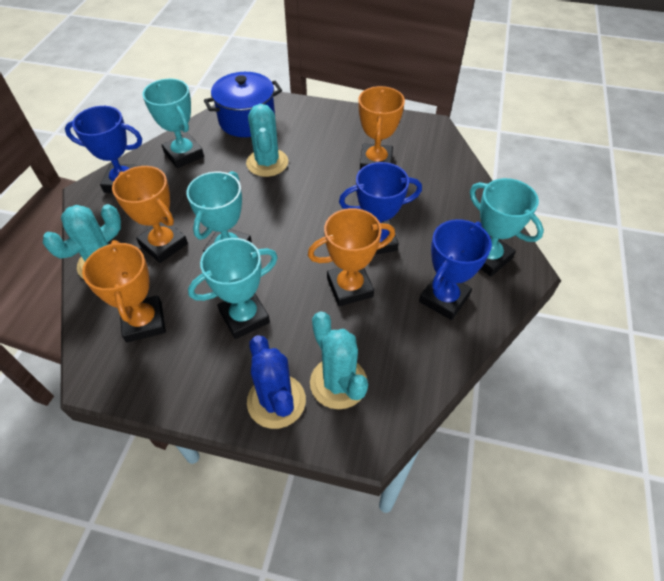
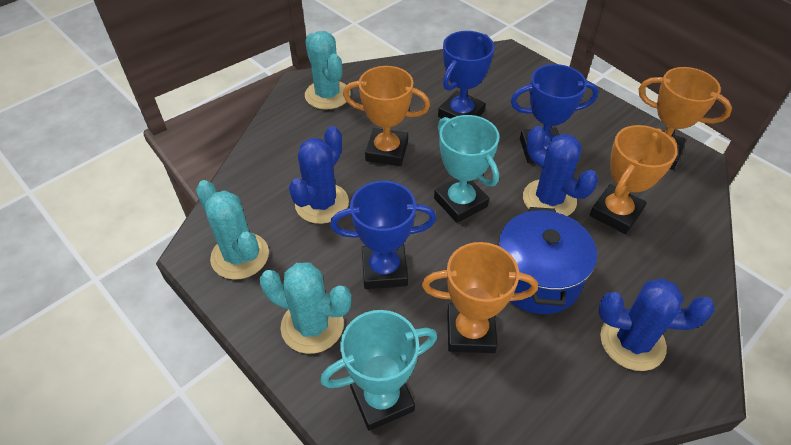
blue cactus: [247,335,306,429] = 1 -> [289,126,349,224] [523,126,598,216] [599,279,715,371] = 3
turquoise trophy: [143,79,204,168] [186,171,252,253] [188,238,278,339] [470,178,544,277] = 4 -> [320,310,437,431] [434,115,499,223] = 2

